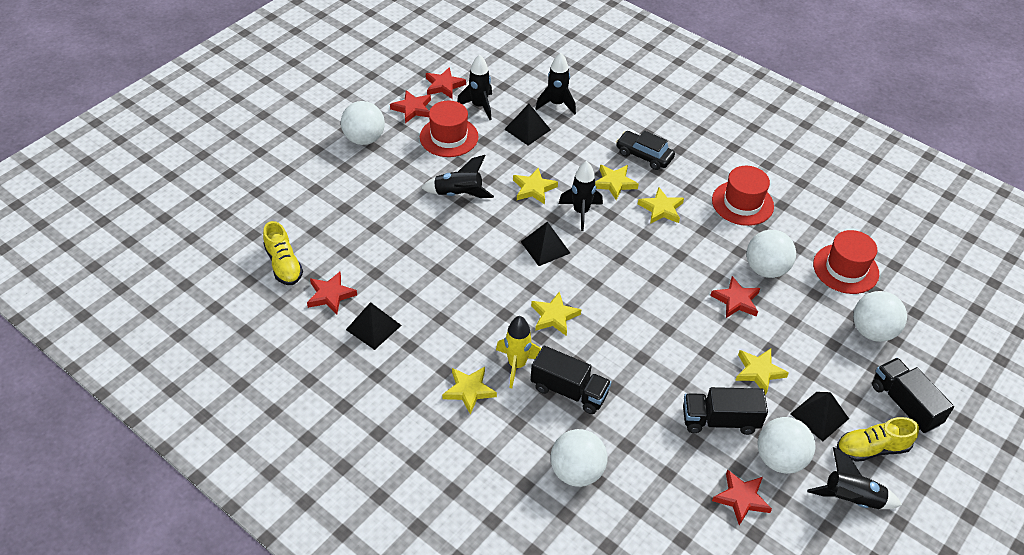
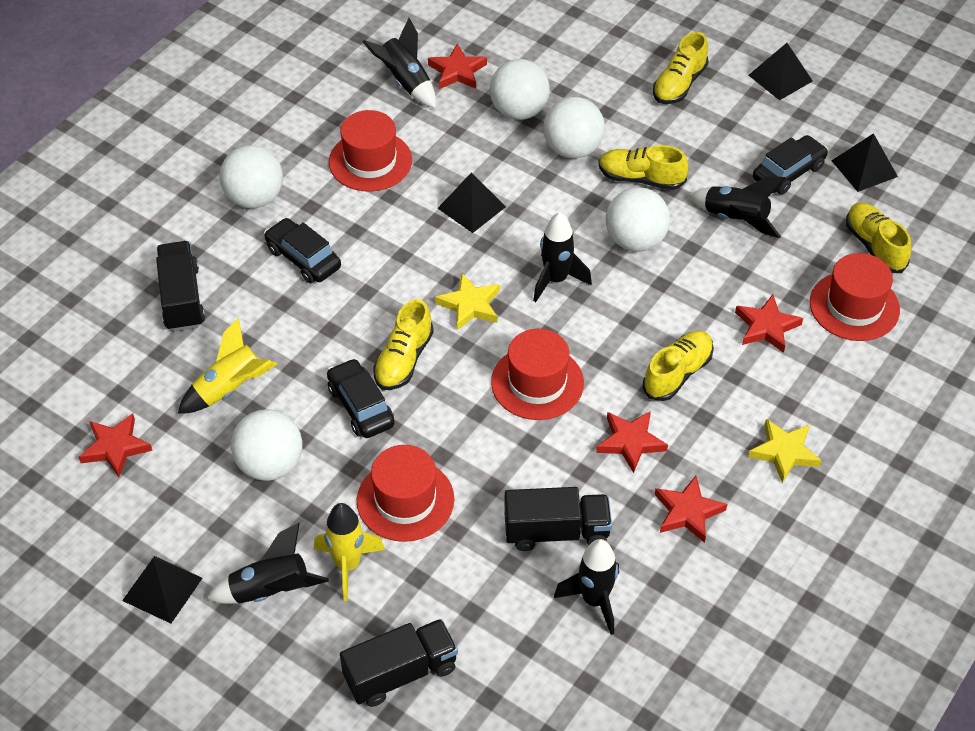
black car: [616,131,675,170] = 1 -> [264,218,341,283] [327,358,394,438] [753,135,828,195] = 3
red hat: [420,101,479,157] [712,166,774,226] [813,230,879,294] = 3 -> [329,110,412,192] [357,445,454,542] [491,329,584,420] [810,253,900,341] = 4
yellow rocket: [496,316,541,389] = 1 -> [178,318,277,414] [314,503,385,601] = 2
yellow shoe: [263,221,303,285] [837,417,919,462] = 2 -> [373,299,434,390] [599,145,688,190] [643,331,714,401] [653,32,709,104] [846,202,911,273] = 5
yellow star: [442,367,497,414] [513,168,558,204] [531,291,581,336] [595,165,639,200] [638,188,684,224] [735,349,789,395] = 6 -> [435,273,500,330] [748,419,822,483] = 2

